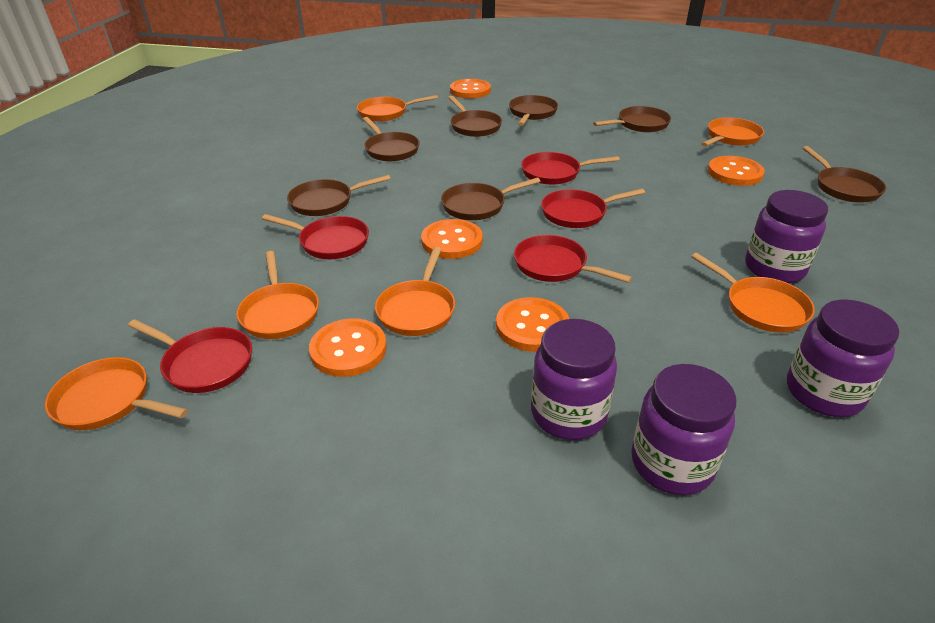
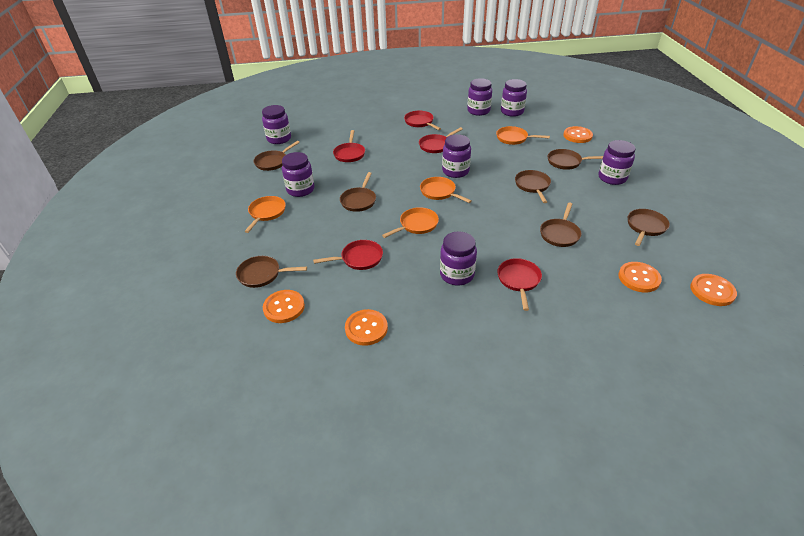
orange pan: [45,357,188,430] [237,251,319,339] [357,95,438,122] [375,247,455,336] [691,253,815,333] [701,118,764,147] = 6 -> [244,196,286,233] [382,207,439,238] [420,177,472,203] [496,126,550,145] = 4
purple jar: [531,319,617,440] [631,364,737,495] [745,190,828,283] [787,300,899,417] = 4 -> [262,105,291,144] [282,152,314,197] [440,231,477,285] [442,134,471,178] [467,78,492,116] [501,79,527,117] [599,140,636,185] = 7

